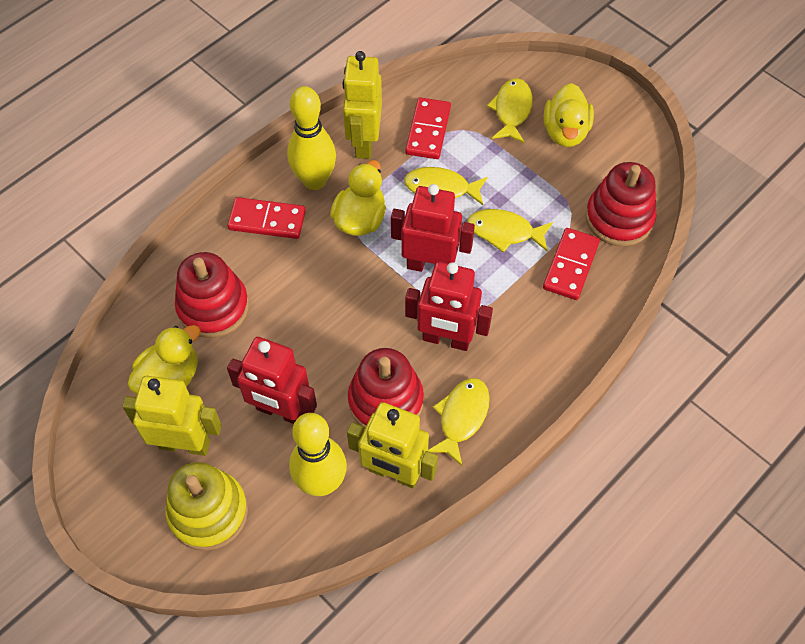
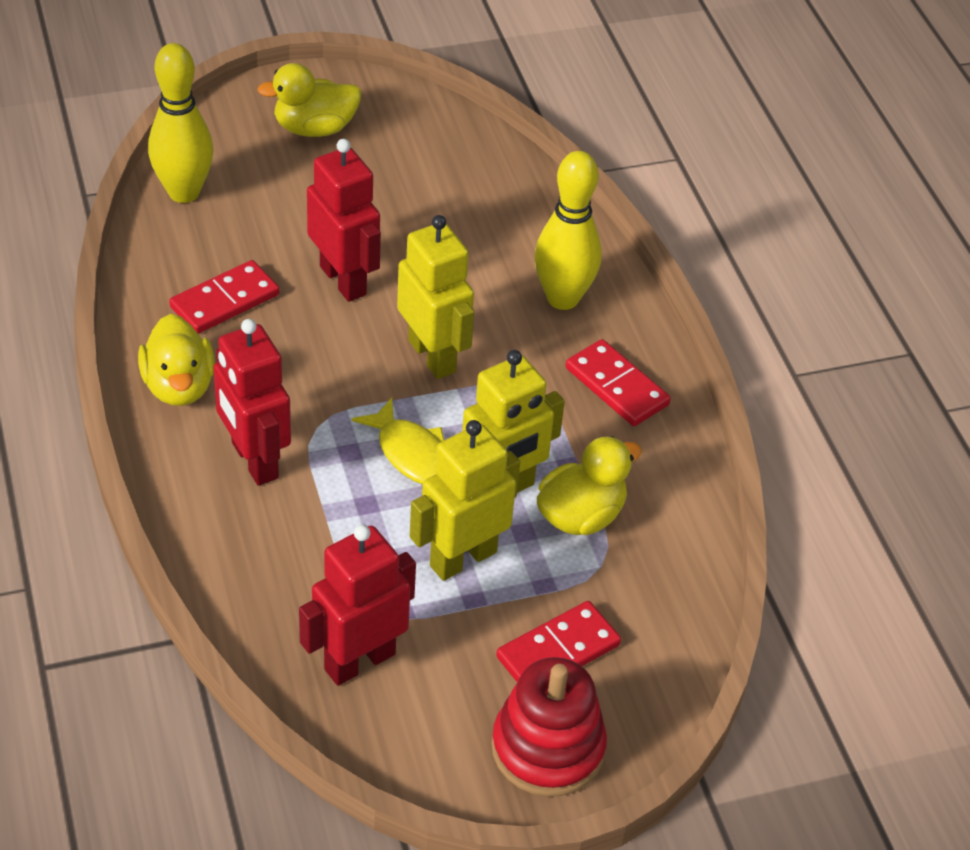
red stacking toy: [175,252,249,338] [348,348,424,429] [585,162,656,246] = 3 -> [492,657,607,797] = 1
yellow fish: [404,167,488,205] [428,378,490,466] [467,209,553,253] [487,78,533,143] = 4 -> [352,397,444,484] = 1
yellow stacking toy: [166,462,248,551] = 1 -> none = 0

